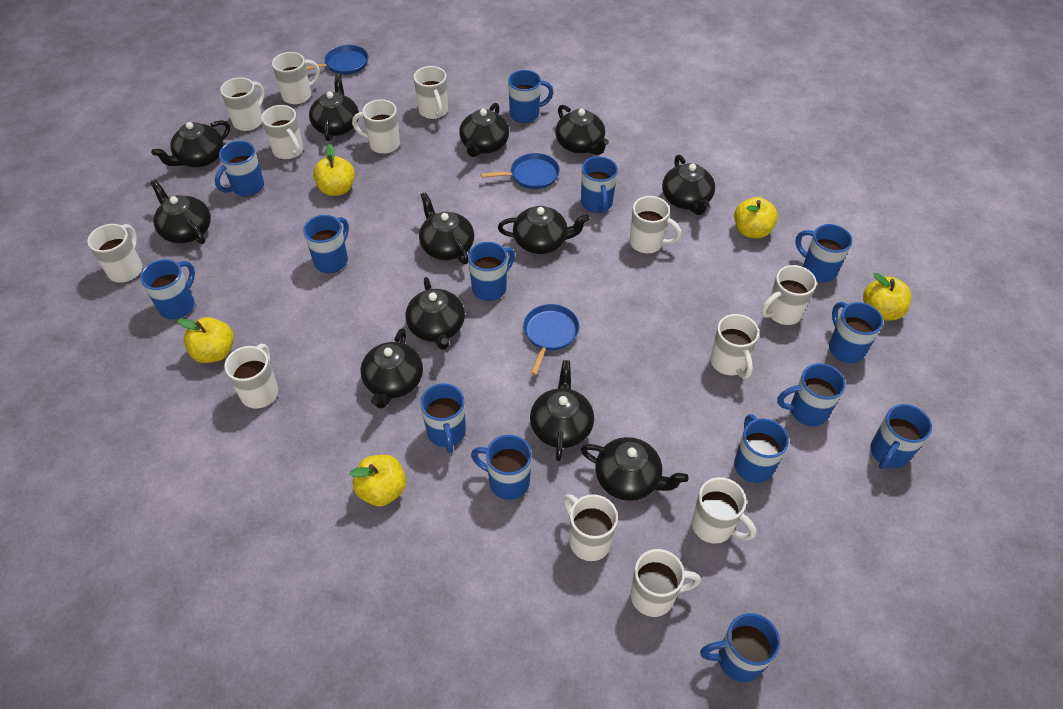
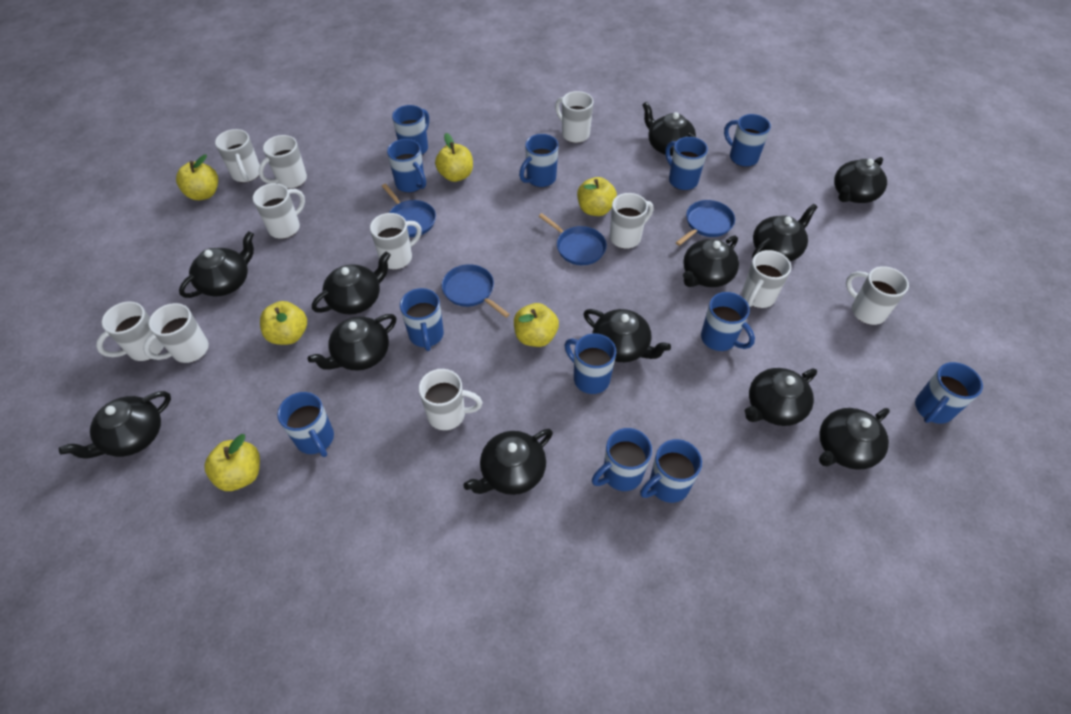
blue mug: [140,259,195,319] [215,141,264,197] [303,215,349,273] [420,383,466,453] [468,242,515,301] [471,435,532,500] [508,70,553,123] [581,156,618,214] [700,613,780,682] [734,414,789,483] [777,363,846,426] [795,224,852,283] [829,302,883,363] [870,404,932,469] = 14 -> [277,392,334,457] [387,139,426,193] [392,105,429,155] [400,288,444,351] [519,134,558,187] [565,333,616,394] [592,428,652,491] [640,439,702,503] [665,137,708,190] [701,292,755,351] [724,114,771,167] [915,362,983,424] = 12
blue pan: [306,45,368,75] [481,153,560,189] [523,304,579,375] = 3 -> [382,184,436,237] [442,264,510,318] [539,213,607,265] [676,200,735,246] = 4
white mug: [87,224,143,283] [220,77,264,131] [224,344,278,409] [261,105,303,160] [272,52,320,105] [352,99,400,154] [414,66,448,119] [563,494,618,561] [630,196,682,254] [631,549,701,617] [692,477,756,544] [710,314,759,379] [761,265,817,325] = 13 -> [96,301,164,361] [143,303,209,363] [215,129,260,182] [253,183,305,239] [258,135,307,189] [370,213,422,269] [419,369,482,430] [555,91,594,143] [610,193,653,249] [742,250,791,308] [846,266,909,325] = 11
yellow apple: [178,317,234,363] [313,144,355,196] [350,455,406,506] [734,197,778,238] [863,273,911,321] = 5 -> [176,154,218,200] [204,434,260,491] [260,301,307,345] [435,133,473,182] [514,303,559,347] [577,177,617,216] = 6

